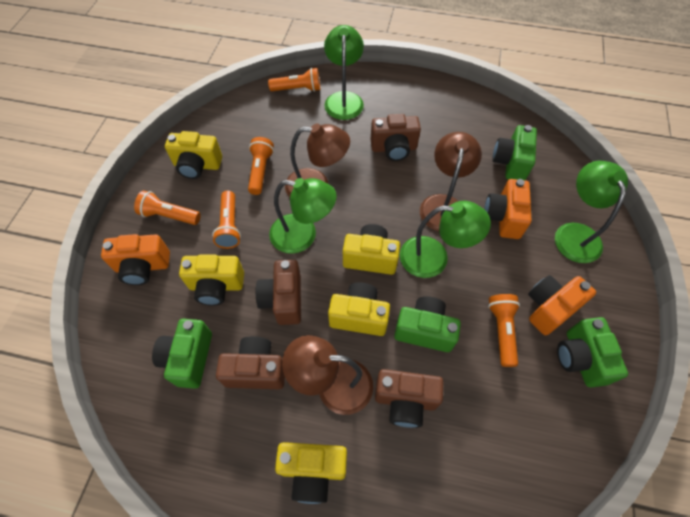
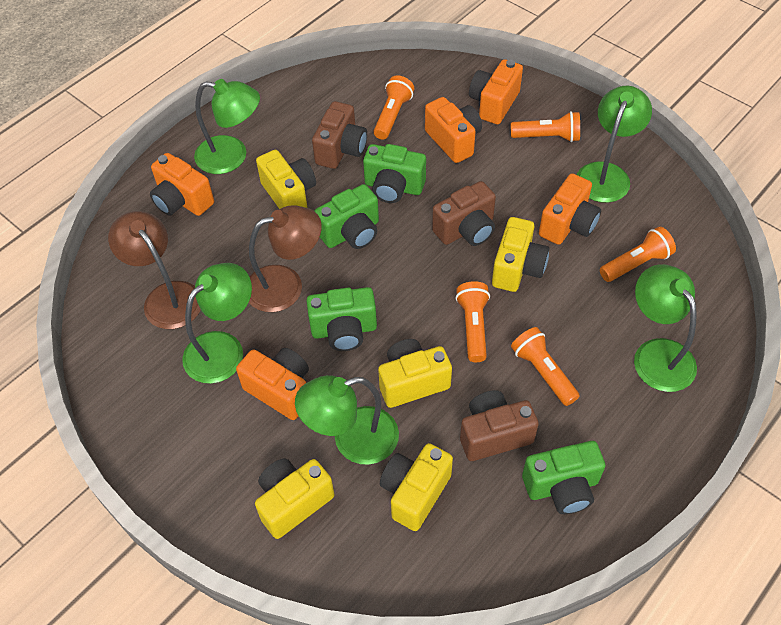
brown camera: [216,336,285,389] [256,260,301,325] [371,114,421,161] [375,369,443,428] = 4 -> [312,101,367,169] [432,181,496,246] [460,390,539,461] = 3
brown lamp: [282,335,373,415] [285,123,350,197] [420,132,482,231] = 3 -> [108,211,201,329] [249,205,322,312] = 2
green lamp: [269,178,337,254] [324,25,364,120] [400,201,491,278] [555,161,628,263] = 4 -> [182,263,252,384] [194,79,260,174] [295,375,399,465] [577,86,652,203] [634,264,697,392] = 5
orange camera: [101,234,170,285] [484,179,531,239] [528,275,596,335] = 3 -> [150,153,214,216] [236,348,309,420] [425,97,482,163] [469,59,523,124] [539,173,601,245] = 5

